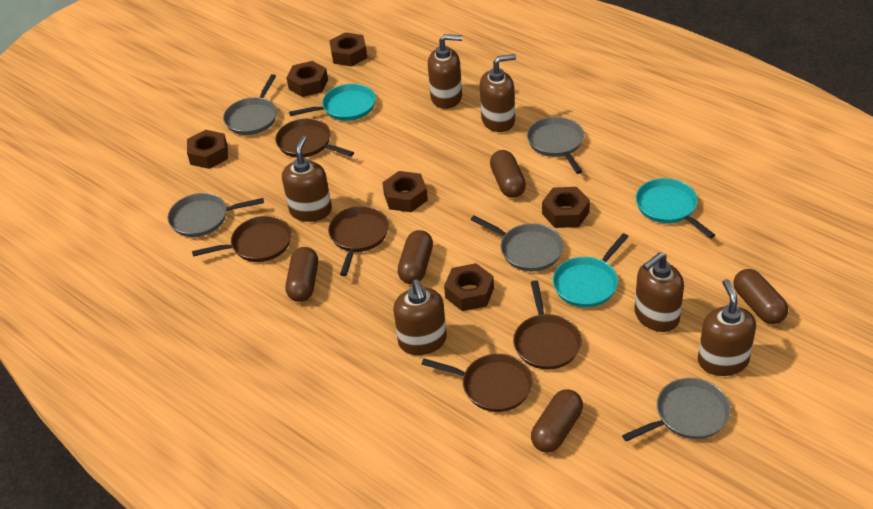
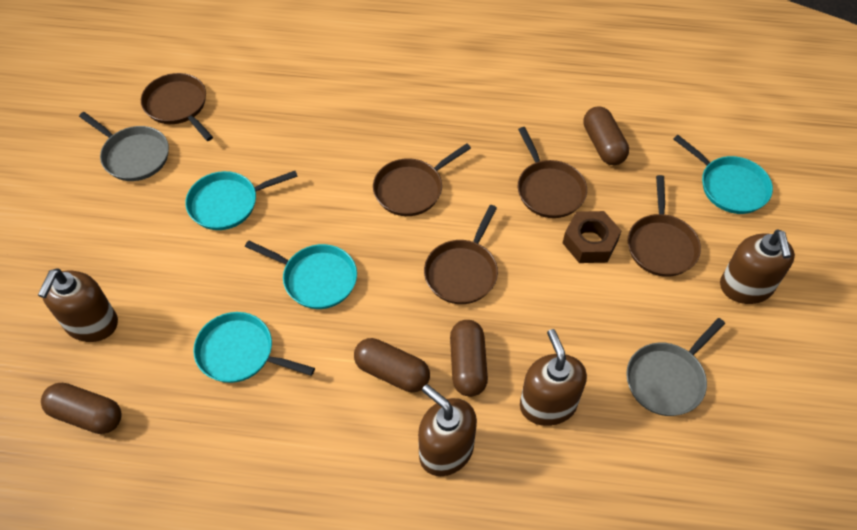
brown capsule: [286,247,318,302] [397,230,433,284] [490,150,526,198] [531,389,583,452] [733,269,788,324] = 5 -> [41,383,122,434] [354,338,430,392] [450,320,488,397] [583,106,629,165] = 4
brown nut: [187,130,228,169] [286,61,328,97] [329,32,367,67] [382,171,428,212] [444,263,494,311] [542,187,590,228] = 6 -> [563,211,621,263] = 1
brown soap dispenser: [282,135,332,222] [393,279,447,355] [428,34,462,109] [480,54,516,132] [634,252,684,332] [698,279,756,376] = 6 -> [38,268,118,342] [418,384,477,476] [520,329,587,426] [720,229,795,304] = 4
grey pan: [167,193,264,237] [223,74,277,135] [471,216,564,271] [527,117,584,174] [622,378,731,441] = 5 -> [79,112,169,181] [626,318,725,416] = 2
turquoise pan: [289,84,376,121] [553,233,629,307] [636,178,715,238] = 3 -> [185,171,298,230] [193,312,315,383] [245,240,357,309] [673,135,773,214] = 4

